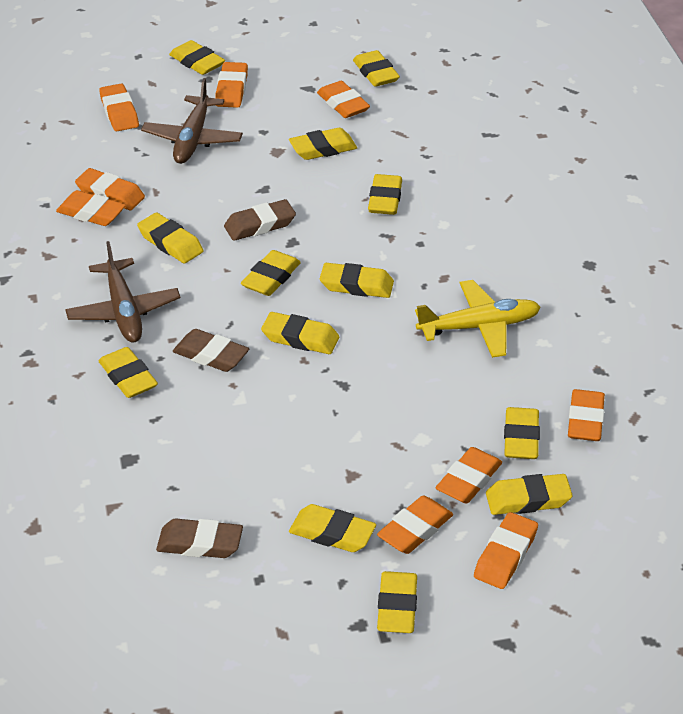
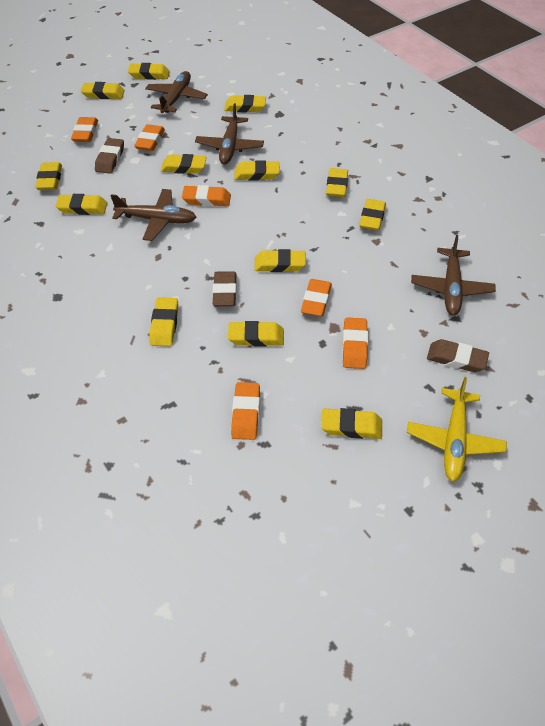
brown plane: [65,241,181,343] [141,78,243,164] = 2 -> [110,189,196,241] [145,71,208,113] [195,103,264,164] [411,235,496,316] = 4
orange eraser: [56,190,126,226] [75,168,145,210] [99,84,139,131] [215,62,248,108] [317,81,370,118] [377,496,453,554] [436,447,502,504] [474,512,538,589] [568,389,605,441] = 9 -> [71,117,98,142] [134,124,165,151] [182,185,231,206] [231,382,260,440] [301,279,332,317] [342,317,368,369] = 6

